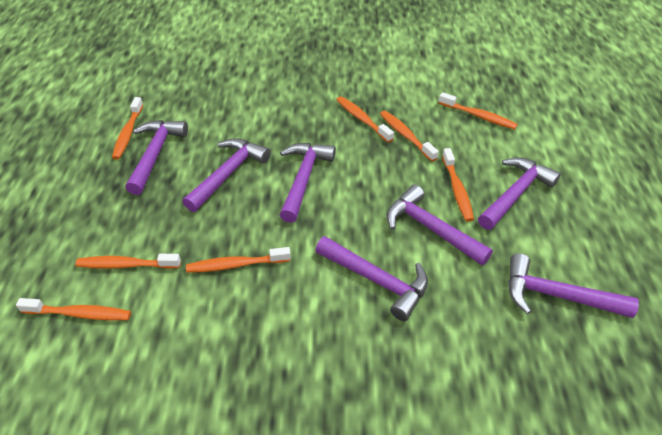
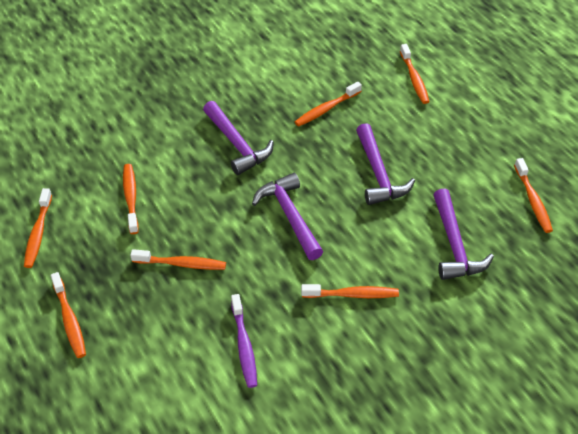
purple hammer: [125,120,188,195] [183,138,271,212] [280,143,336,223] [315,236,428,321] [387,185,493,265] [478,157,561,230] [508,253,639,318] = 7 -> [203,101,274,175] [252,173,323,260] [356,123,415,205] [433,189,494,280] = 4
purple toothbrush: none = 0 -> [231,294,257,388] = 1

